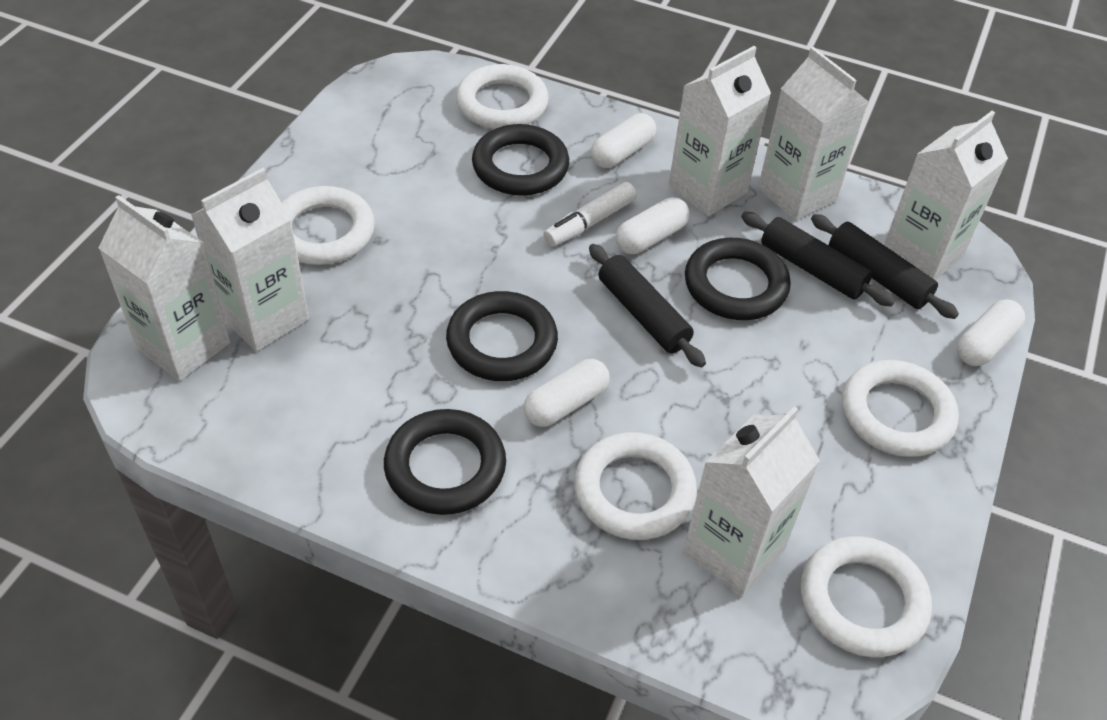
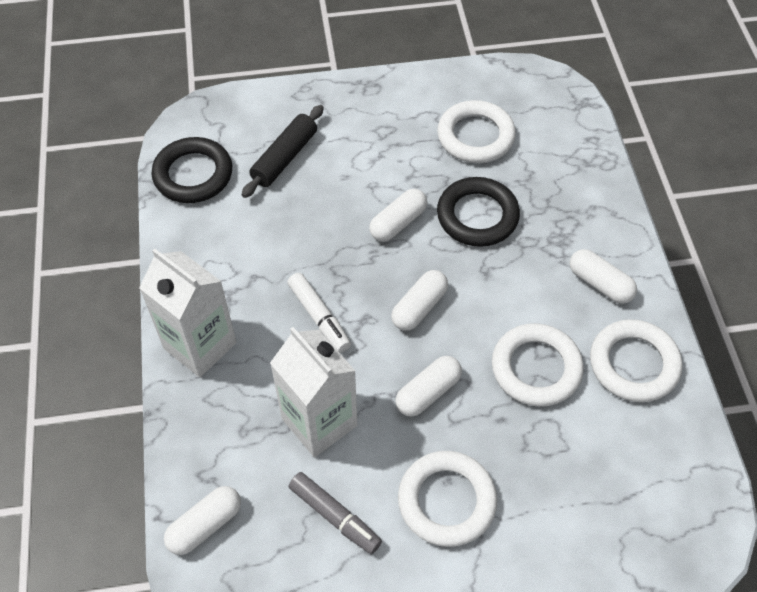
black ring: [384,409,506,515] [446,291,558,381] [472,124,569,196] [685,238,791,320] = 4 -> [152,137,232,203] [437,177,520,247] = 2
black rolling pin: [589,244,706,368] [741,212,895,307] [811,214,959,319] = 3 -> [242,105,324,198] = 1
grey marker: none = 0 -> [289,472,382,554] = 1
white capsule: [523,359,610,427] [591,113,656,168] [616,197,690,254] [957,299,1025,366] = 4 -> [164,486,241,555] [369,189,427,242] [391,270,448,331] [396,356,462,417] [569,249,637,304] = 5
white carton: [98,195,230,381] [191,168,309,352] [669,46,771,216] [683,406,820,597] [758,47,868,221] [884,111,1008,280] = 6 -> [139,248,236,378] [270,327,357,457] = 2
white ring: [281,186,375,265] [456,64,549,129] [574,432,697,540] [800,536,932,657] [842,360,959,457] = 5 -> [398,451,497,547] [437,100,516,163] [492,323,584,407] [590,319,683,402] = 4

